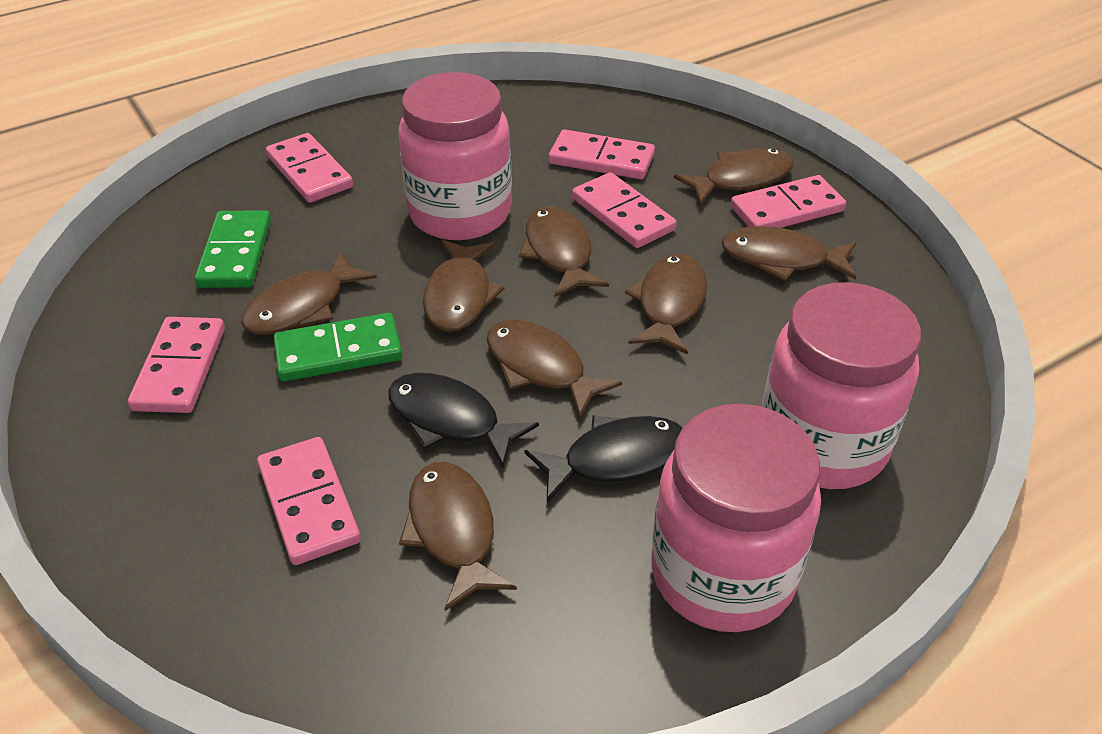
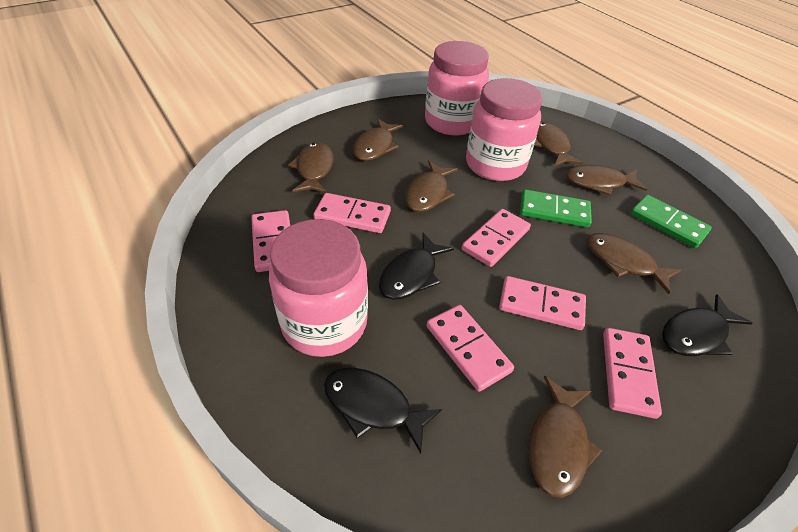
black fish: [388,373,539,468] [524,415,682,502] = 2 -> [324,368,442,454] [379,233,454,300] [662,294,752,356] = 3
brown fish: [241,251,377,335] [399,462,517,611] [423,240,505,332] [487,319,622,418] [519,207,609,297] [625,254,707,355] [674,148,794,205] [721,226,857,281] = 8 -> [288,142,333,193] [353,118,403,161] [405,160,458,212] [529,376,603,498] [534,122,583,166] [566,165,647,196] [586,233,681,294] = 7

